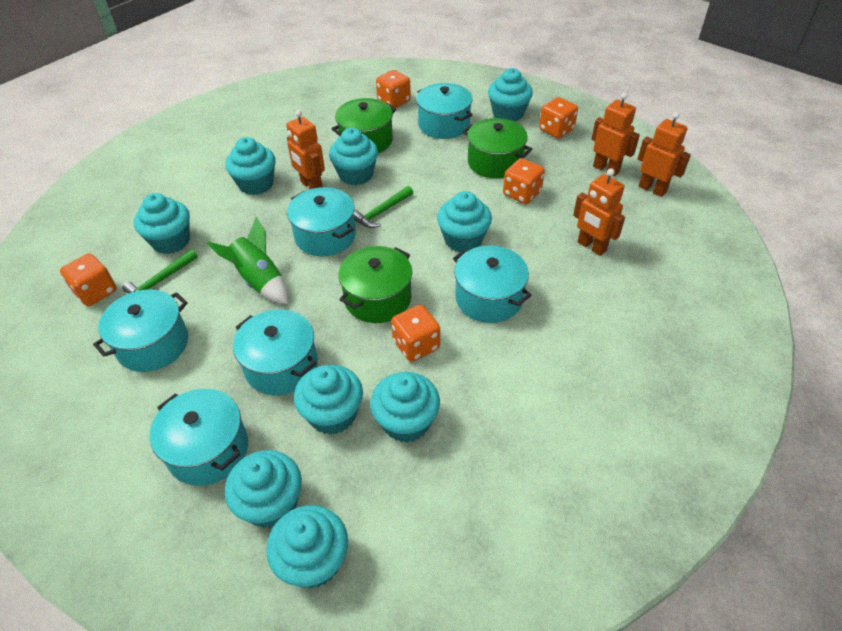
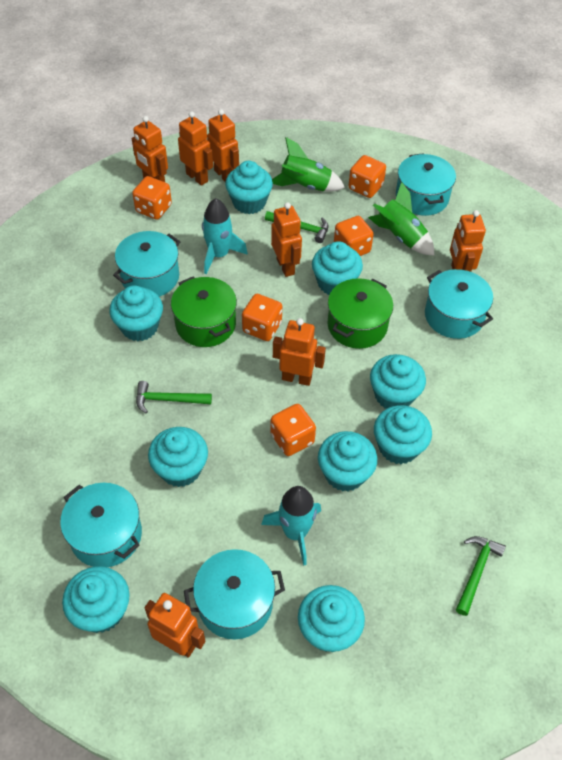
green hammer: [122,249,198,294] [354,186,413,228] = 2 -> [136,381,212,413] [265,211,329,243] [456,536,506,616] = 3
green pot: [331,98,396,153] [338,246,412,323] [463,118,532,179] = 3 -> [171,277,237,347] [327,278,393,349] = 2
green rocket: [207,218,288,304] = 1 -> [272,137,345,191] [368,182,434,255] = 2
orange robot: [286,110,325,189] [573,168,625,256] [591,92,640,176] [638,112,691,197] = 4 -> [132,116,168,182] [145,593,205,658] [178,111,213,186] [207,109,239,182] [271,202,302,277] [273,318,326,386] [450,210,486,272] = 7
turquoise pot: [93,289,188,372] [150,389,248,486] [233,310,318,395] [287,187,356,256] [416,83,473,139] [453,245,532,323] = 6 -> [60,483,142,567] [113,231,180,297] [184,549,285,639] [396,153,456,216] [425,269,493,339] = 5
turquoise rocket: none = 0 -> [202,198,248,274] [261,486,321,566] = 2

